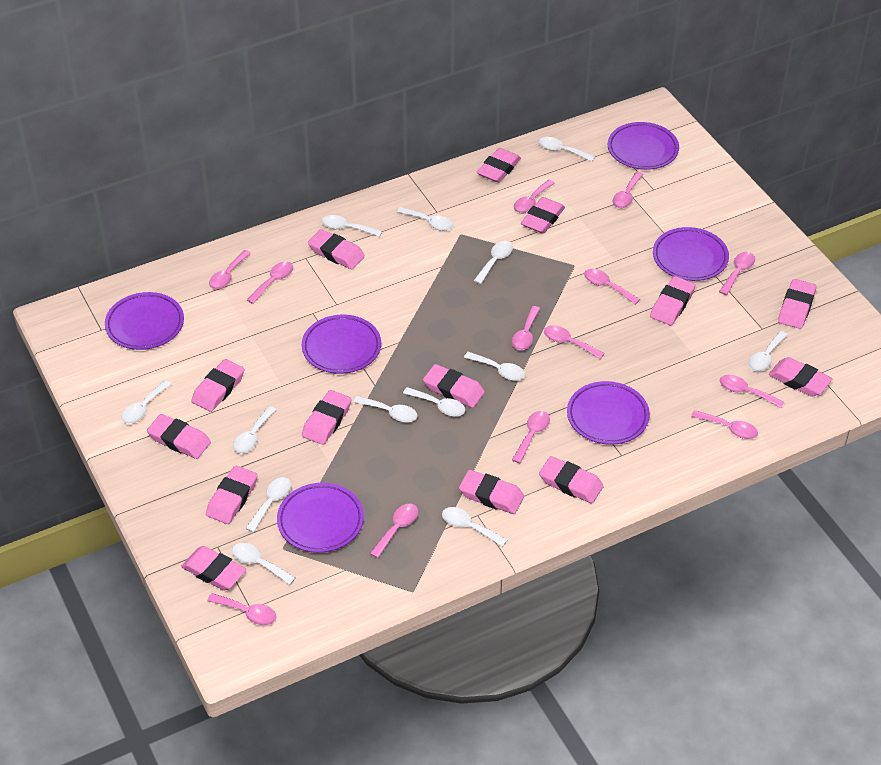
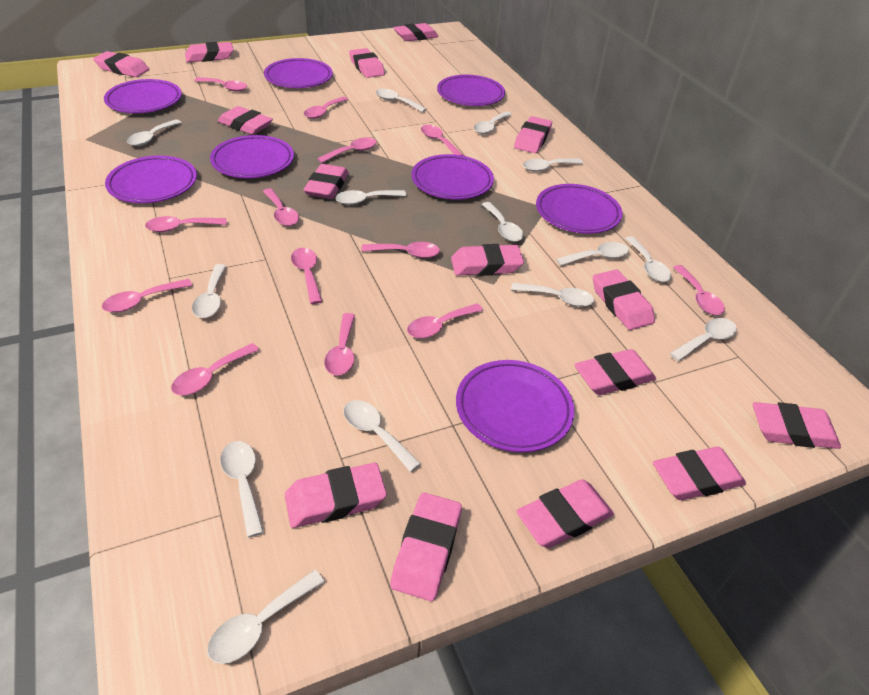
pink eraser: [147,414,211,459] [181,546,246,591] [191,359,245,412] [206,466,258,524] [302,390,352,445] [308,229,365,269] [423,364,485,408] [459,470,524,514] [477,148,521,183] [521,197,565,234] [539,456,604,504] [650,276,695,325] [769,357,832,397] [778,279,816,329] = 14 -> [93,51,149,77] [185,42,234,62] [218,106,273,135] [285,463,387,528] [304,164,349,199] [349,48,385,78] [390,493,462,601] [393,23,438,41] [451,244,524,276] [514,116,552,153] [516,479,614,548] [574,349,656,395] [593,269,655,330] [653,447,746,500] [753,402,841,449] = 15
purple plate: [105,292,184,350] [277,483,364,553] [302,315,381,374] [567,381,650,445] [608,122,679,170] [653,227,729,281] = 6 -> [104,79,182,113] [105,156,197,203] [210,135,294,178] [264,58,333,88] [412,154,494,200] [437,75,505,106] [456,360,574,452] [536,184,622,234] = 8
white spoon: [121,380,171,424] [232,543,295,585] [233,406,276,454] [245,477,291,532] [321,215,382,237] [353,396,418,422] [397,207,453,231] [403,387,465,416] [442,507,507,547] [464,352,525,381] [474,241,513,284] [539,137,595,162] [748,331,787,371] = 13 -> [127,119,182,146] [192,264,226,318] [207,570,325,664] [220,441,264,537] [336,190,407,205] [343,400,421,472] [376,89,427,112] [474,111,512,134] [482,202,524,242] [511,283,594,307] [523,158,583,172] [556,242,629,266] [625,236,671,282] [670,318,737,361] = 14

